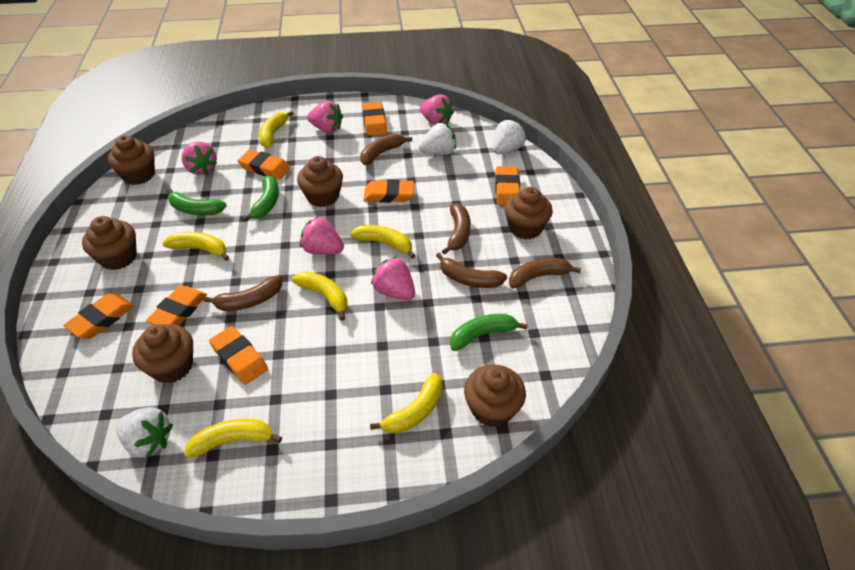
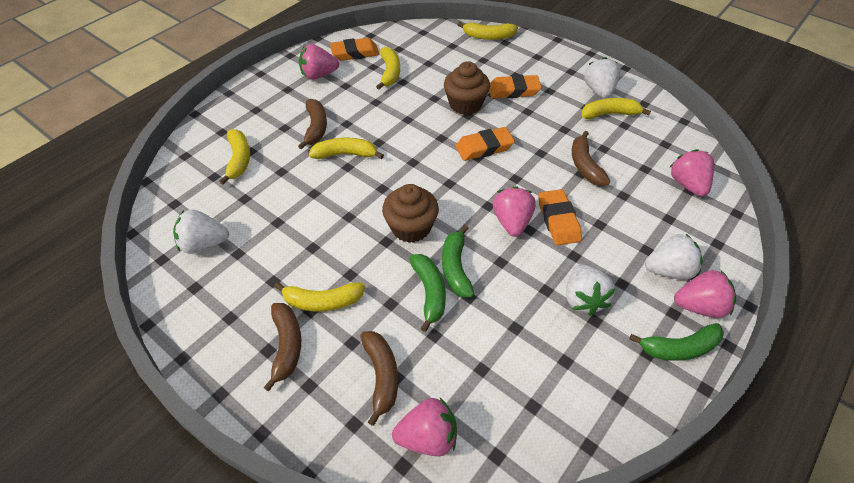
brown banana: [203,276,282,311] [361,134,412,165] [436,253,507,288] [442,203,471,255] [509,258,581,288] = 5 -> [263,303,301,391] [298,99,327,149] [360,331,398,426] [572,131,610,186] = 4
brown cupcake: [82,216,137,270] [108,135,155,185] [132,324,193,383] [297,156,343,207] [464,364,526,427] [504,187,553,240] = 6 -> [382,184,439,243] [444,61,490,115] = 2
orange eraser: [63,293,134,339] [146,285,207,326] [209,326,268,385] [238,150,290,179] [362,102,387,136] [363,179,414,203] [495,166,520,206] = 7 -> [330,38,380,61] [455,127,515,161] [489,74,542,98] [538,189,582,245] = 4
white strawberry: [116,407,173,459] [419,123,456,155] [493,119,526,154] = 3 -> [173,209,229,254] [566,264,615,315] [584,57,620,99] [645,234,702,280] = 4

